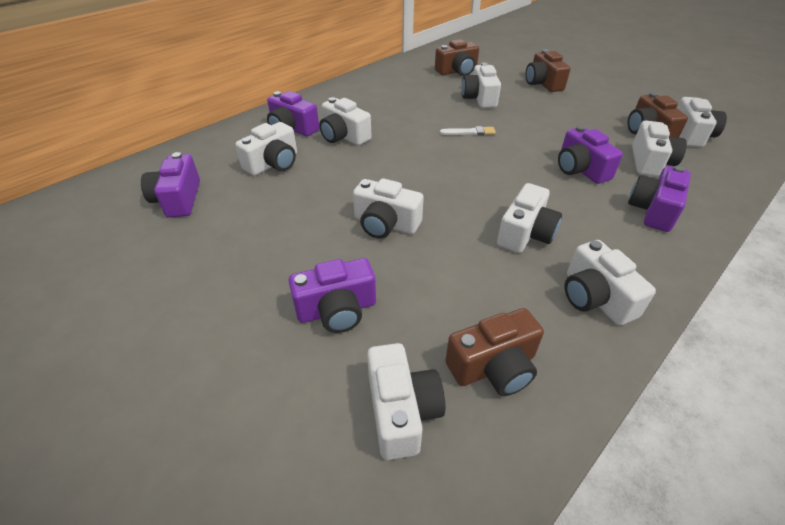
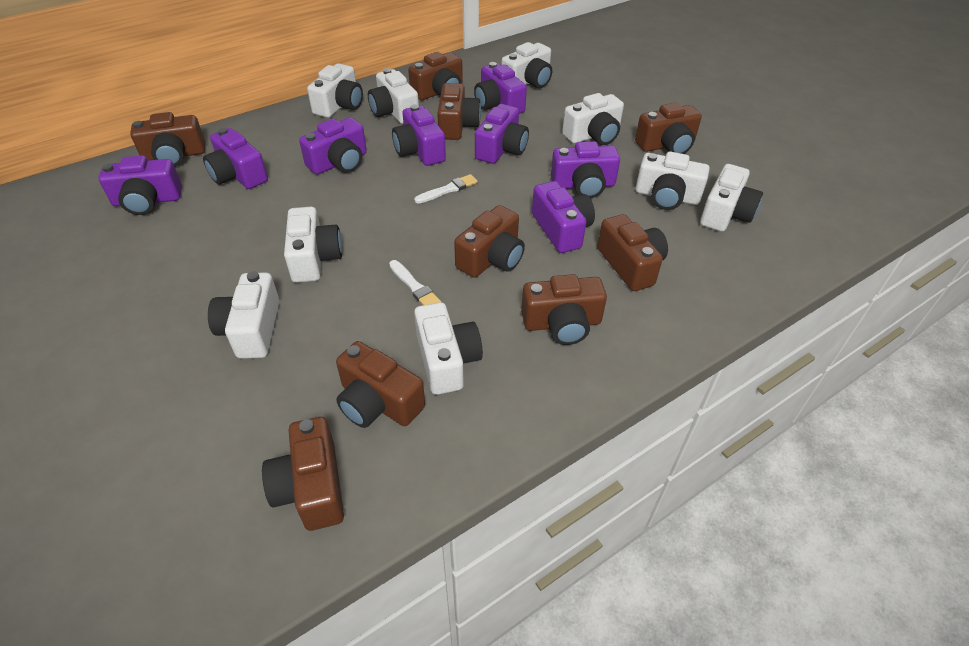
brown camera: [435,39,479,76] [445,308,544,396] [525,49,571,92] [628,92,688,138] = 4 -> [130,112,205,167] [262,417,344,531] [336,341,425,428] [408,52,463,100] [437,83,481,140] [454,205,525,278] [521,274,607,345] [598,214,668,291] [635,103,702,154] = 9
purple camera: [141,152,200,218] [267,91,319,136] [289,258,376,333] [558,126,623,184] [628,166,691,232] = 5 -> [98,155,182,215] [203,128,268,189] [299,117,367,174] [392,104,446,166] [474,62,527,114] [475,104,529,164] [532,181,595,253] [551,141,620,198] = 8
white brush: [440,126,496,135] = 1 -> [389,260,441,305] [414,174,478,204] = 2

